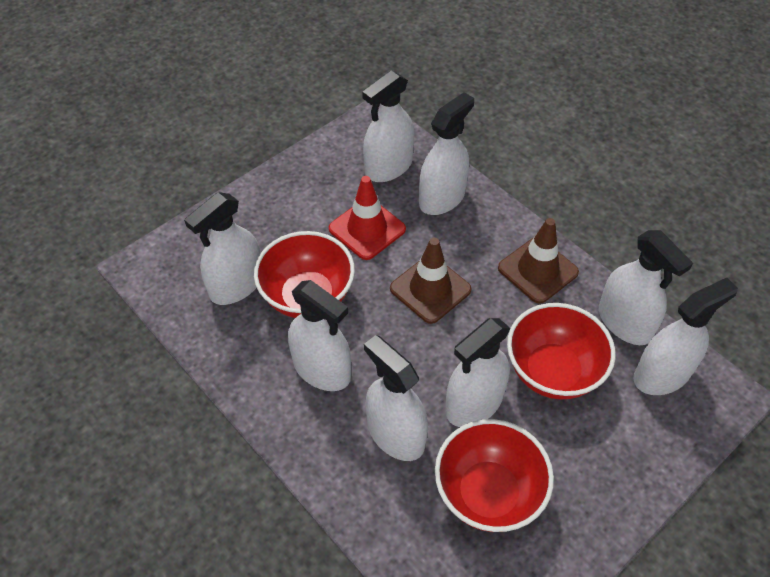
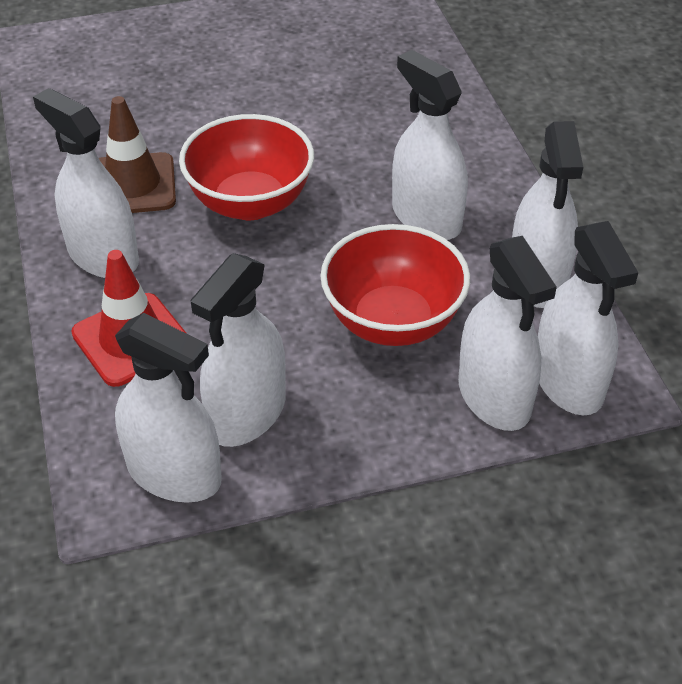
brown traffic cone: [390,238,471,324] [498,218,579,304] = 2 -> [99,96,176,213] = 1
red bowl: [254,231,355,318] [435,419,554,532] [507,303,616,399] = 3 -> [179,114,314,220] [320,224,470,346] = 2
white spray bottle: [184,192,260,305] [288,280,351,391] [362,70,414,182] [364,335,428,461] [419,92,474,215] [445,318,510,427] [599,230,693,345] [634,278,738,395] = 8 -> [33,88,139,278] [115,313,222,503] [190,253,286,447] [392,50,468,240] [458,236,557,431] [512,121,583,308] [538,221,638,415] = 7

